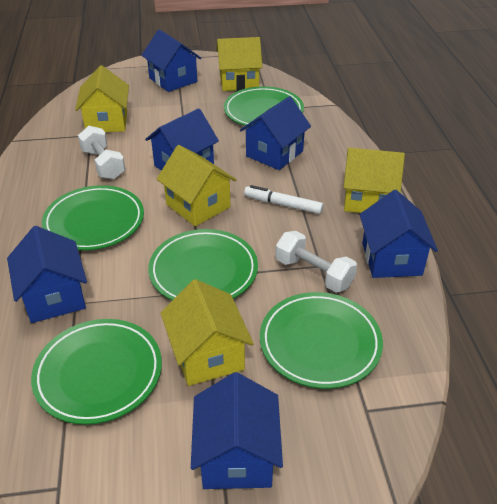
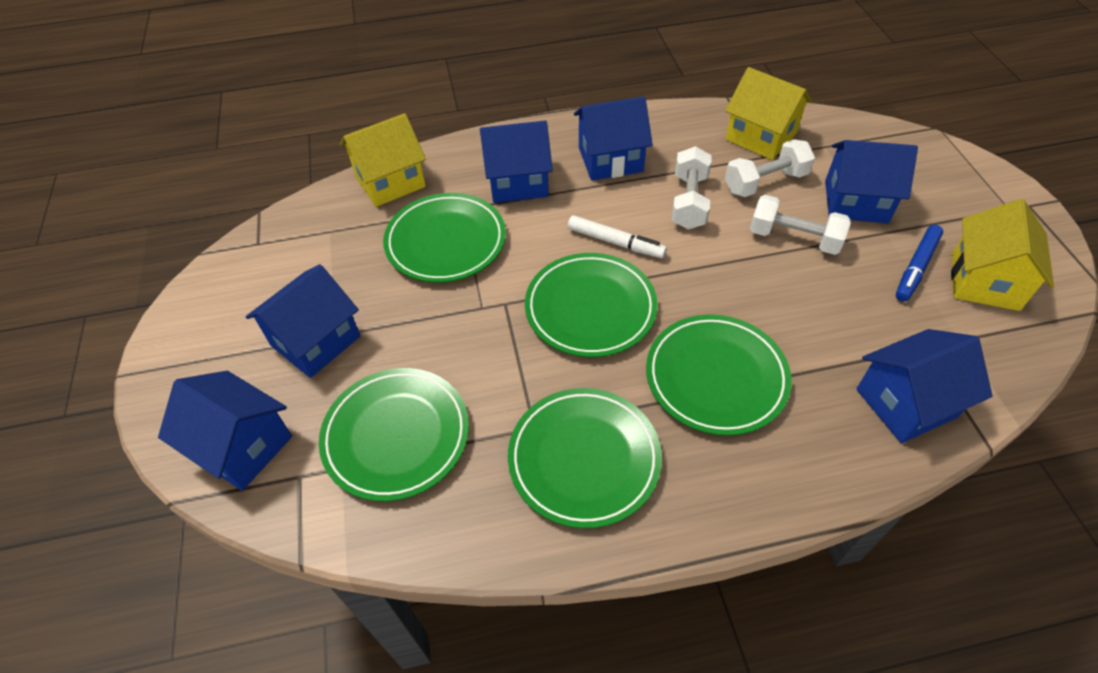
blue marker: none = 0 -> [896,225,943,302] = 1
white dumbbell: [78,126,125,180] [276,231,357,292] = 2 -> [672,146,712,229] [725,139,815,197] [750,195,851,255] = 3
yellow house: [75,65,129,132] [157,145,236,226] [161,279,254,386] [216,37,262,91] [343,148,405,213] = 5 -> [340,113,426,207] [725,67,813,160] [951,199,1054,311] = 3

